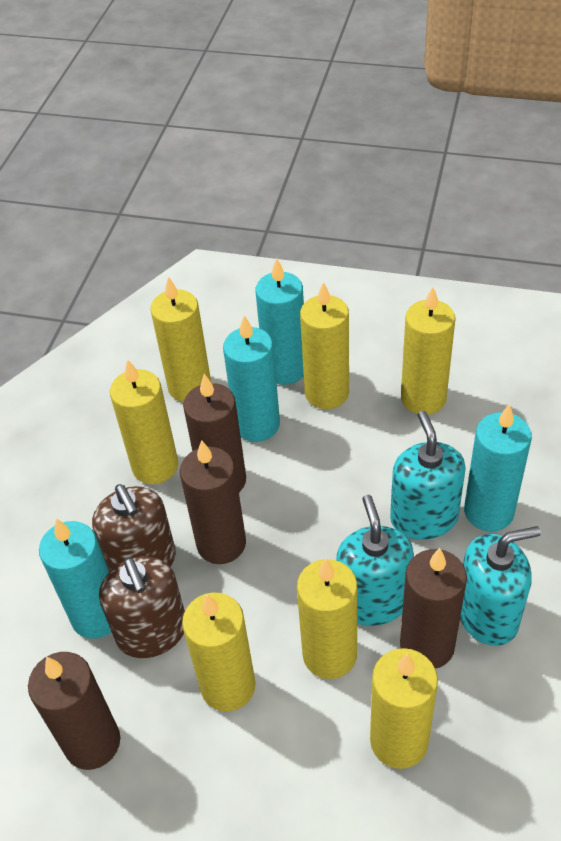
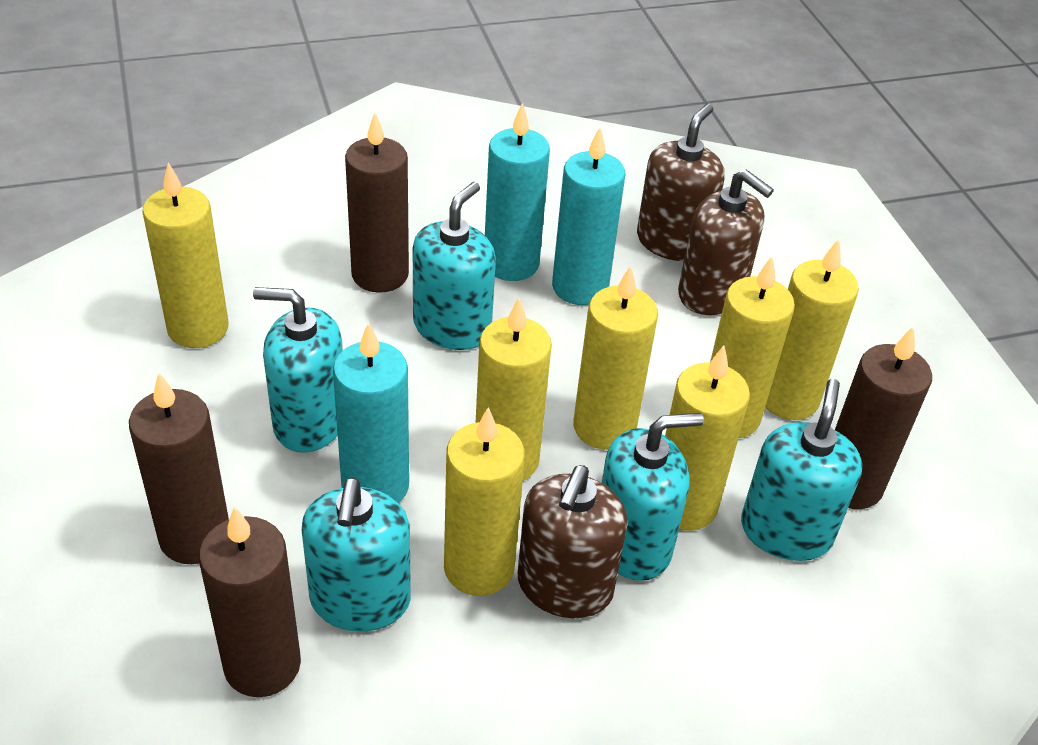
brown soap dispenser: [92,484,176,572] [99,557,185,658] = 2 -> [518,465,628,618] [637,104,725,261] [678,170,774,315] = 3
turquoise candle: [39,518,111,639] [223,315,280,442] [255,258,304,385] [464,404,532,532] = 4 -> [333,322,409,503] [485,103,550,281] [552,127,625,305] = 3
turquoise soap dispenser: [336,495,414,626] [390,411,466,540] [460,526,541,646] = 3 -> [253,287,343,453] [302,478,411,631] [413,182,496,350] [602,413,704,581] [741,379,862,561] = 5

